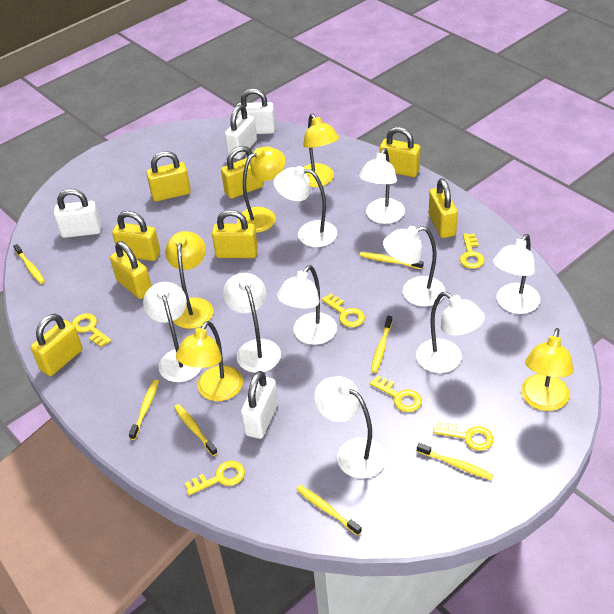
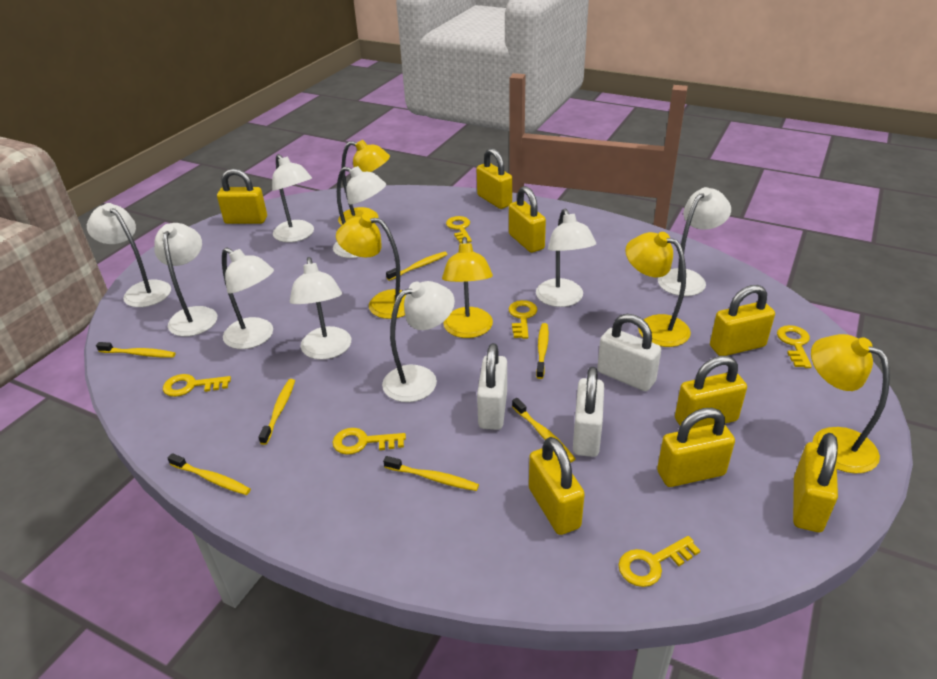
white padlock: [54,189,101,238] [225,105,257,159] [237,88,276,134] [241,371,278,439] = 4 -> [477,343,507,430] [573,367,604,457] [597,314,661,391] = 3

